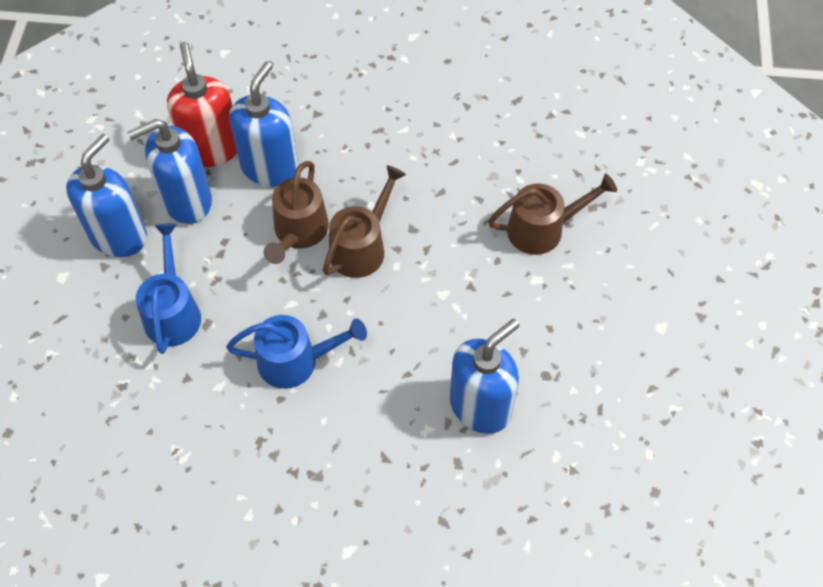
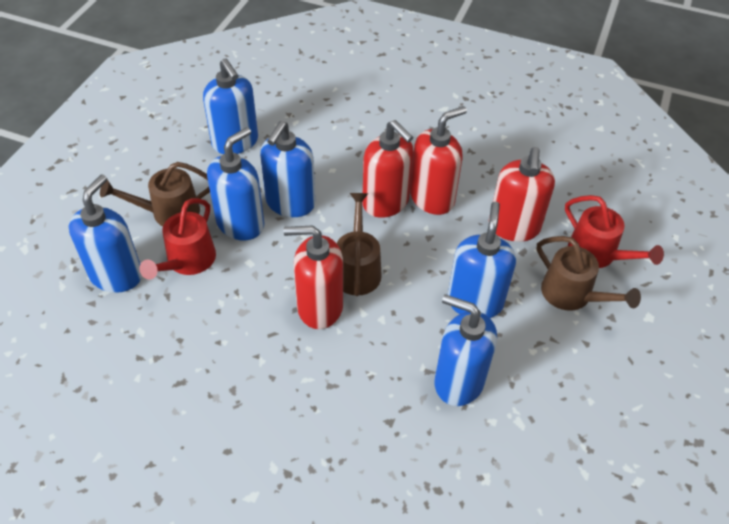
blue soap dispenser: [66,134,147,257] [127,119,212,224] [229,62,298,187] [450,319,520,434] = 4 -> [69,174,142,293] [203,58,258,154] [207,127,264,240] [260,121,315,217] [434,294,497,406] [448,202,516,318] = 6
blue watering can: [136,223,201,354] [226,315,367,389] = 2 -> none = 0
red soap dispenser: [167,42,237,167] = 1 -> [284,225,343,329] [362,120,414,218] [410,106,467,215] [489,147,555,242] = 4
red watering can: none = 0 -> [140,198,216,280] [565,195,664,268] = 2

